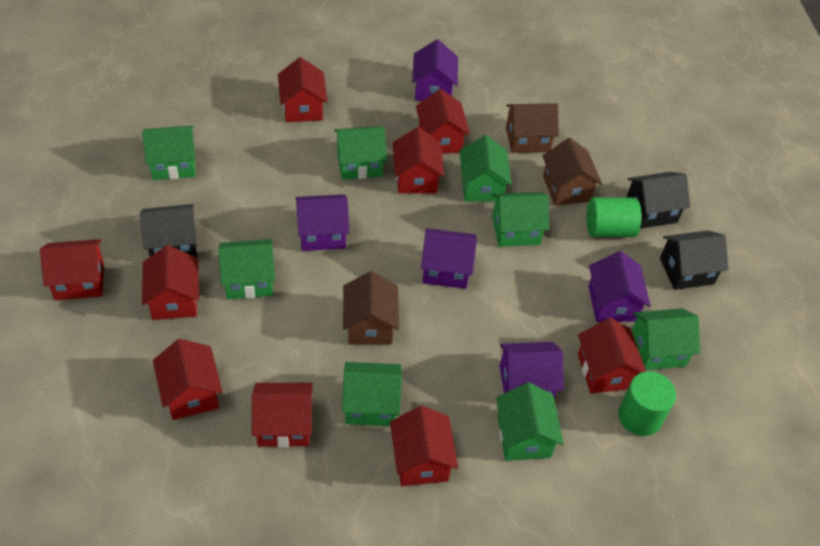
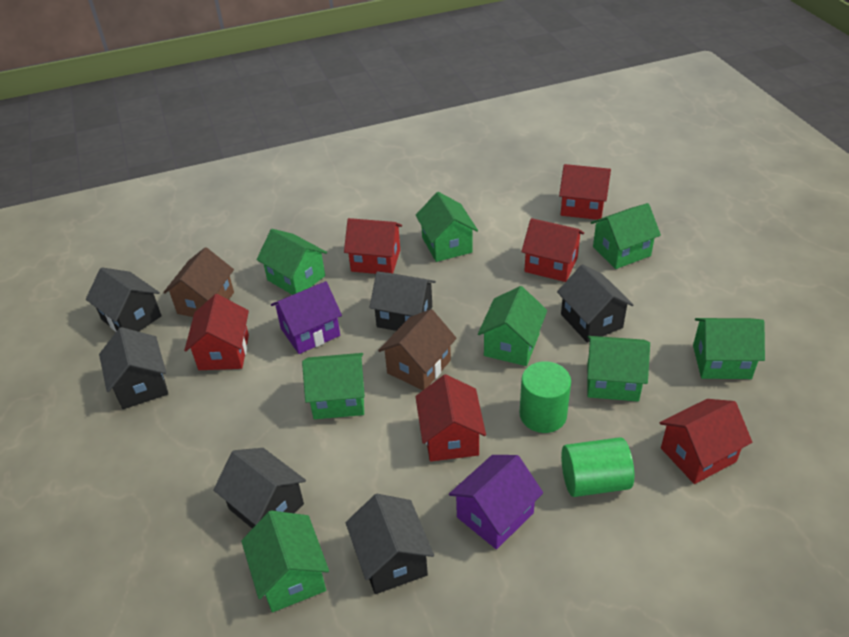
black house: [140,204,197,257] [626,172,690,229] [660,230,728,290] = 3 -> [86,267,162,332] [99,327,168,409] [213,448,306,529] [346,494,434,594] [369,271,436,331] [557,264,634,343] = 6
brown house: [343,271,399,345] [506,103,559,153] [542,138,602,206] = 3 -> [163,247,234,317] [378,309,457,390] = 2
purple house: [296,194,350,251] [412,40,458,101] [421,228,477,289] [500,342,564,399] [589,251,651,322] = 5 -> [271,281,342,354] [449,455,543,549] = 2
red house: [40,239,104,300] [142,245,199,320] [153,339,222,420] [252,383,313,447] [278,57,327,122] [390,406,458,486] [393,127,444,194] [416,89,470,154] [578,318,646,394] = 9 -> [184,294,249,370] [344,218,402,274] [416,374,486,462] [521,218,584,282] [559,164,611,220] [660,399,752,484] = 6

